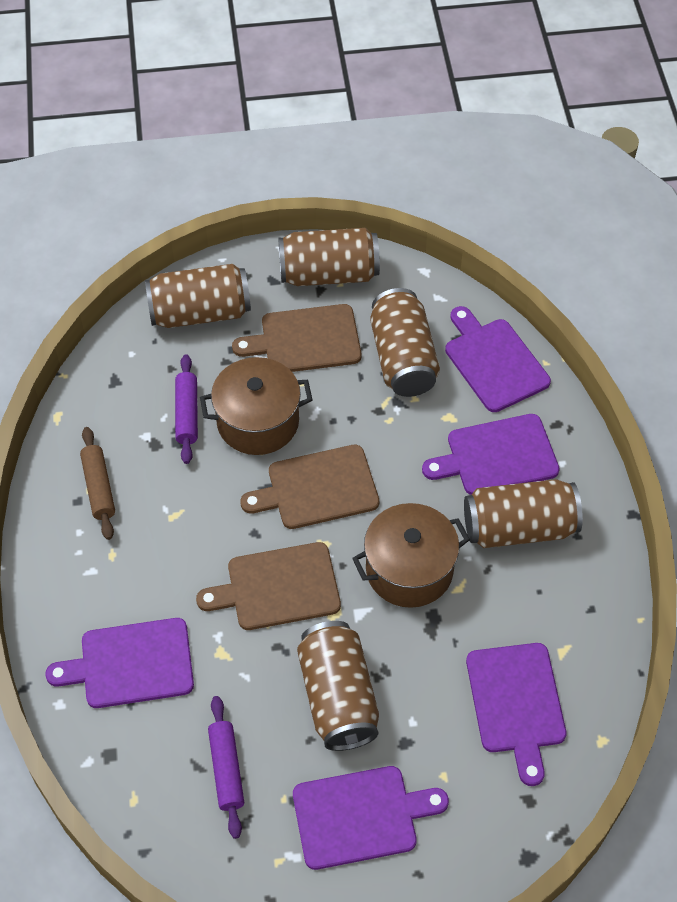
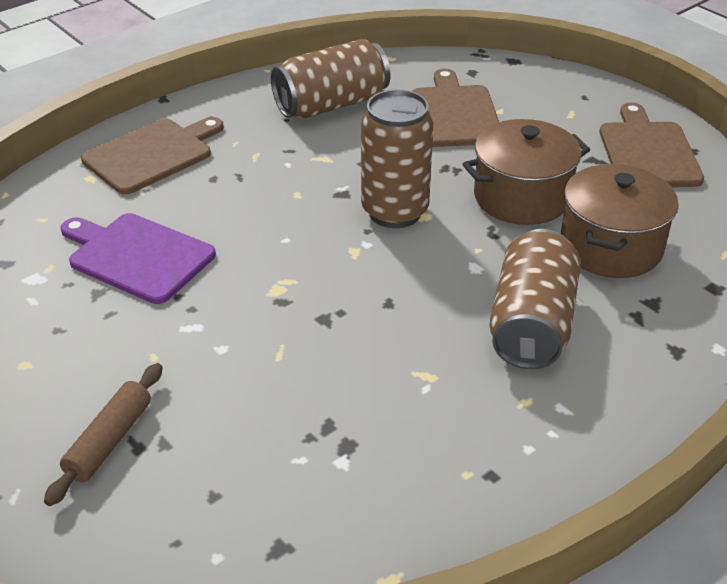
brown can: [145,264,251,328] [278,228,380,286] [297,621,379,751] [370,288,440,397] [464,479,583,548] = 5 -> [271,39,390,118] [361,89,433,228] [489,229,581,369] = 3
purple cutting board: [45,618,194,708] [293,766,449,870] [422,414,560,495] [445,306,551,412] [466,643,566,786] = 5 -> [61,213,216,304] = 1
purple rolling pin: [175,354,198,464] [208,696,244,839] = 2 -> none = 0

